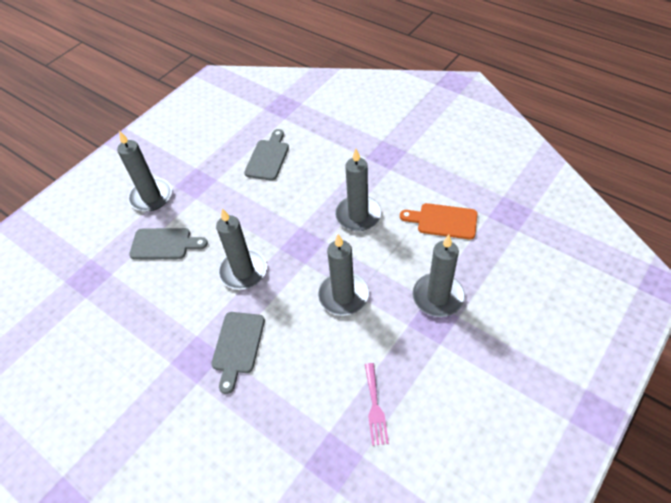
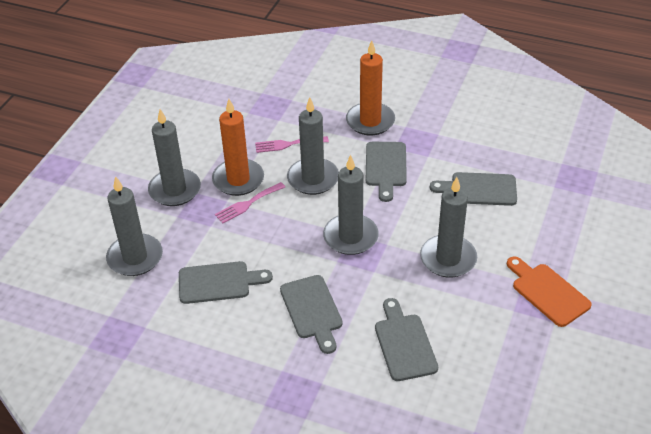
grey cutting board: [129,228,208,260] [211,312,265,394] [244,129,289,181] = 3 -> [179,261,273,304] [280,275,343,354] [366,142,407,202] [375,298,438,381] [430,172,517,206] = 5
orange candle: none = 0 -> [212,99,264,196] [346,40,395,135] = 2
pink fork: [365,363,389,446] = 1 -> [215,182,285,223] [255,136,329,153] = 2

